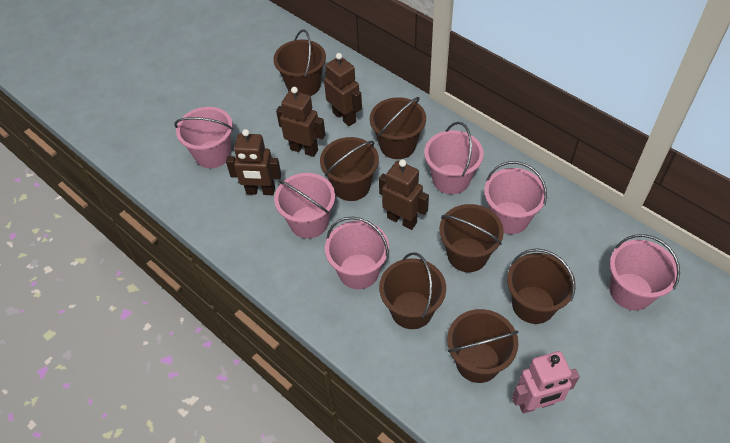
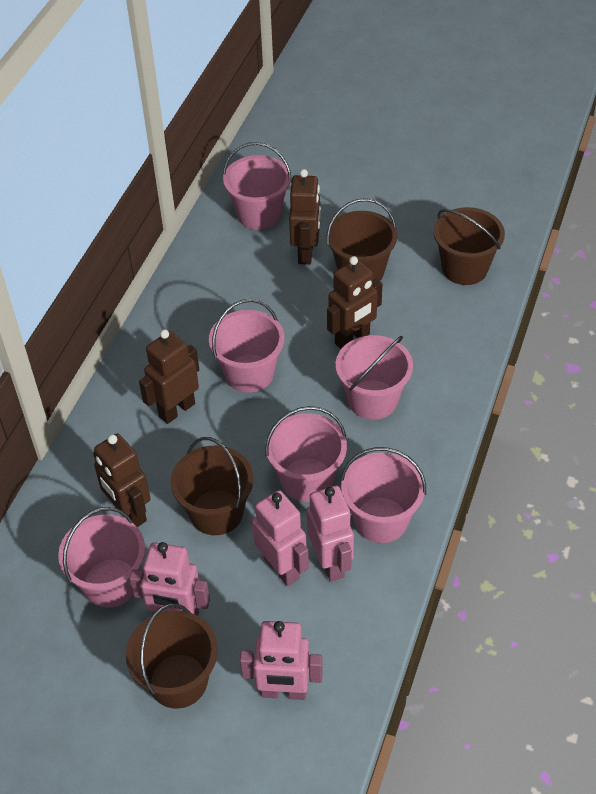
brown bucket: [273,29,326,96] [320,137,379,201] [370,97,426,159] [379,253,446,329] [439,204,504,272] [447,309,519,383] [507,248,576,324] = 7 -> [126,603,218,709] [170,437,254,535] [327,198,397,281] [433,207,505,285] = 4
pink robot: [512,351,580,414] = 1 -> [129,542,210,616] [240,621,322,700] [252,490,309,586] [307,485,354,582] = 4

